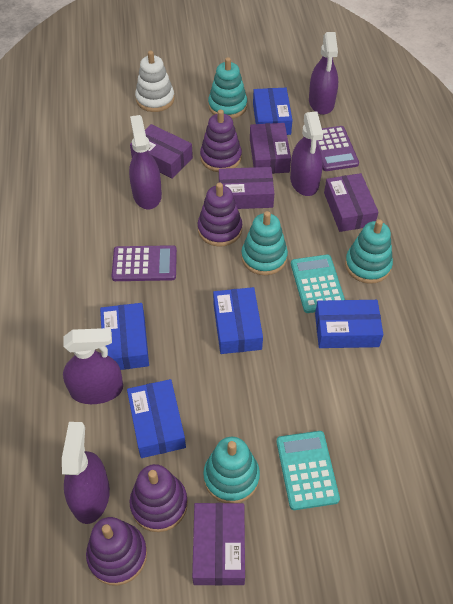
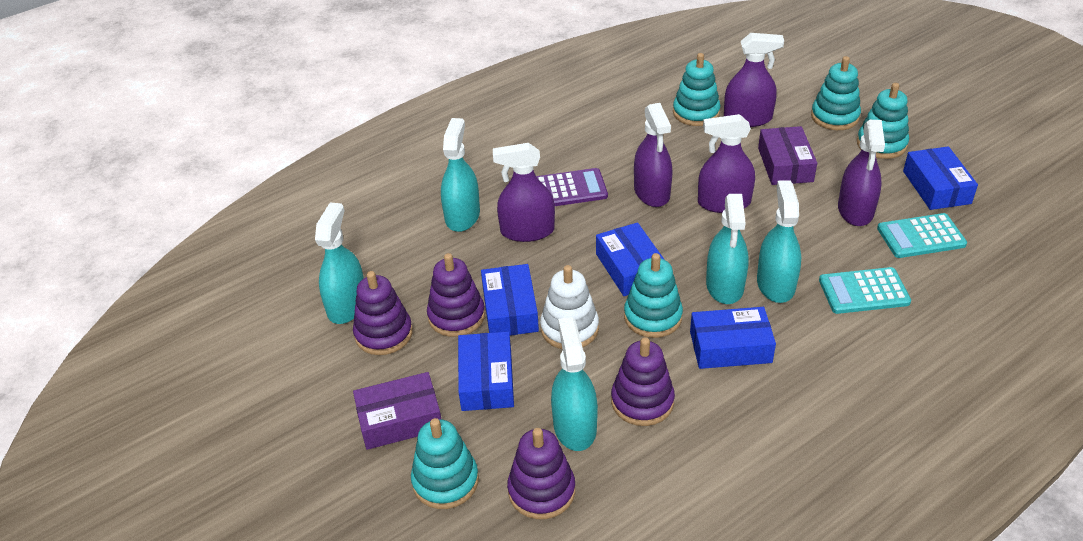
purple box: [130,124,193,179] [192,503,245,586] [219,167,274,209] [250,123,291,174] [324,173,379,232] = 5 -> [353,372,441,450] [758,126,817,185] = 2
purple calculator: [112,245,177,281] [316,126,359,171] = 2 -> [536,168,608,206] = 1
turquoise spray bottle: none = 0 -> [315,203,364,324] [441,118,480,232] [551,317,598,451] [706,194,749,304] [757,180,801,303] = 5
turquoise stacking toy: [203,437,260,503] [208,57,247,119] [241,211,288,275] [345,219,393,284] = 4 -> [411,418,479,509] [624,253,683,338] [673,53,721,126] [811,56,861,130] [857,83,909,159] = 5

